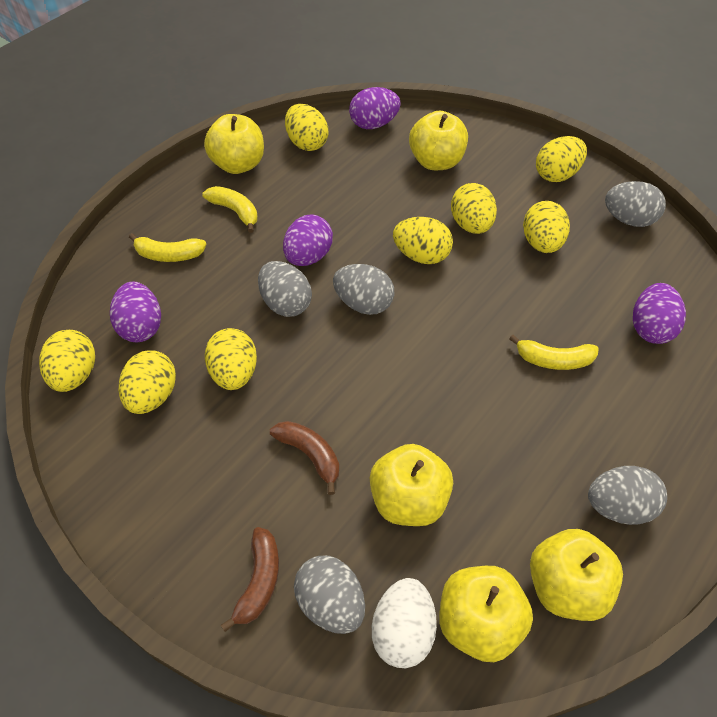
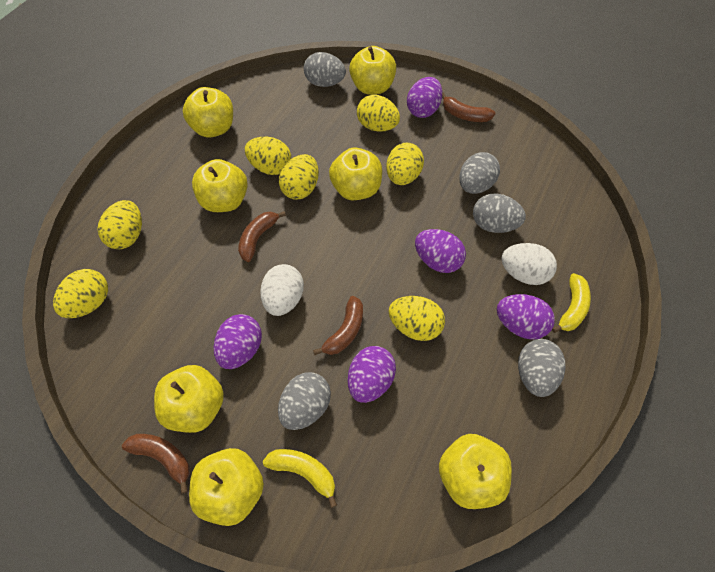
brown banana: [221,527,279,632] [270,421,339,495] = 2 -> [122,434,190,493] [238,211,286,262] [313,296,363,355] [442,92,495,122] = 4
purple egg: [110,282,161,342] [283,214,333,266] [349,87,401,129] [633,283,686,344] = 4 -> [214,314,262,369] [348,346,396,403] [407,77,442,118] [415,229,466,273] [497,294,555,340] = 5
white egg: [372,578,437,668] = 1 -> [260,264,304,316] [501,243,557,285] = 2
yellow apple: [204,114,264,174] [370,444,453,526] [409,111,468,170] [439,566,533,662] [530,529,623,621] = 5 -> [154,365,224,433] [183,87,233,138] [189,448,264,526] [192,159,248,212] [329,148,382,200] [349,46,396,95] [439,434,512,509] = 7
yellow banana: [129,233,206,262] [202,186,258,233] [509,335,599,370] = 3 -> [263,449,337,508] [552,273,591,333] = 2
yellow egg: [39,330,95,392] [119,350,176,414] [205,328,257,390] [285,104,328,151] [393,217,453,264] [451,183,497,234] [523,201,570,253] [536,136,587,182] = 8 -> [53,269,108,318] [98,200,142,249] [245,137,291,175] [279,154,319,200] [357,95,400,132] [386,143,424,185] [389,296,445,341] = 7

